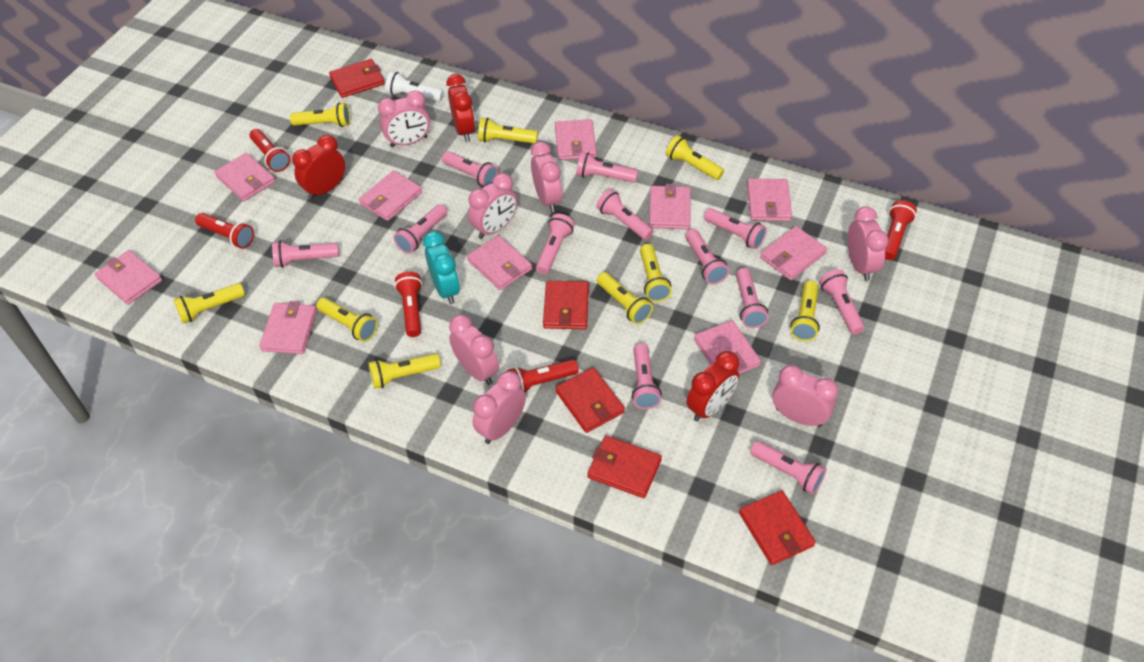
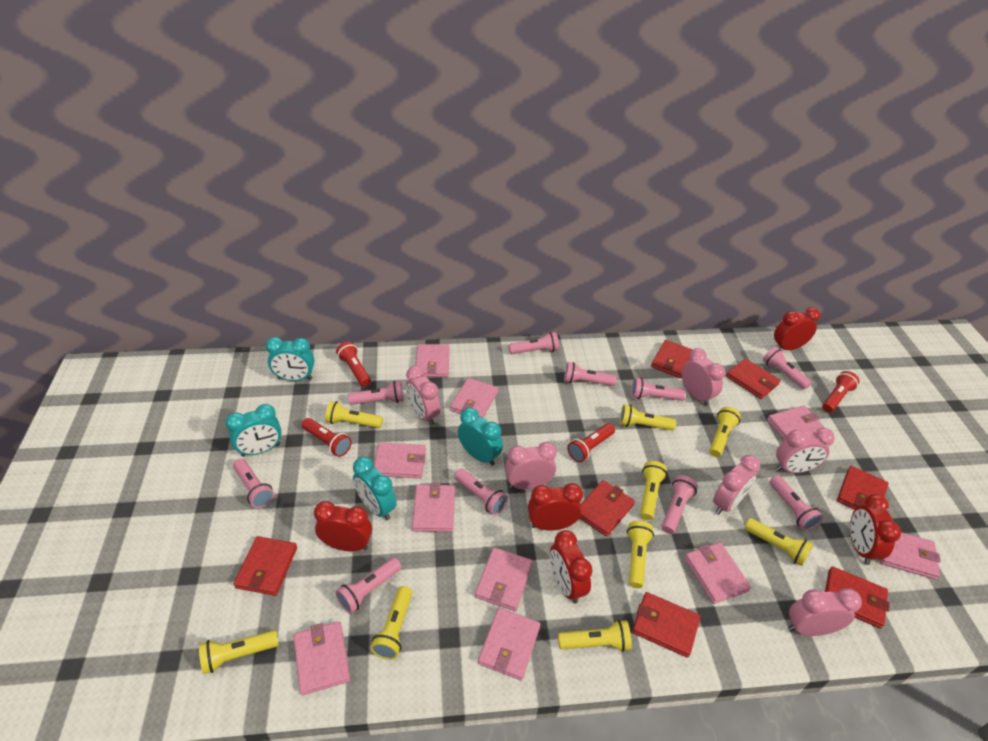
pink clock: [378,91,430,147] [449,315,499,385] [468,173,517,239] [473,371,526,444] [531,142,563,212] [772,365,838,427] [848,206,888,281] = 7 -> [406,366,441,426] [505,442,557,490] [682,348,725,406] [713,455,760,515] [776,428,835,473] [788,588,862,636] = 6
pink flashlight: [272,241,339,268] [394,204,447,254] [442,151,498,187] [536,214,575,274] [576,152,638,183] [596,189,653,240] [632,343,662,409] [685,229,729,284] [704,208,767,249] [736,268,769,328] [750,441,826,494] [819,269,865,334] = 12 -> [233,459,274,508] [335,557,401,614] [348,381,404,405] [454,468,508,515] [509,332,559,354] [564,362,617,386] [631,378,686,401] [662,475,698,534] [763,347,812,390] [770,475,823,531] = 10
red clock: [292,135,345,199] [446,74,475,142] [687,351,739,422] = 3 -> [314,501,372,551] [528,483,583,531] [550,530,592,604] [774,307,821,350] [850,494,901,565] = 5
red flashlight: [195,213,254,249] [250,129,290,172] [394,272,422,337] [507,359,579,393] [885,200,917,260] = 5 -> [302,418,352,457] [336,342,371,387] [567,423,615,462] [822,371,860,413] = 4
red wallet: [329,59,385,98] [543,281,589,329] [555,367,625,433] [587,436,662,498] [739,490,816,565] = 5 -> [234,536,297,596] [580,480,635,537] [632,592,700,658] [651,340,693,378] [726,358,781,399] [825,566,890,629] [837,466,889,510] = 7
turquoise clock: [423,231,460,304] = 1 -> [225,404,282,457] [266,337,315,381] [353,457,397,520] [458,408,503,466] = 4
white flashlight: [385,71,444,101] = 1 -> none = 0

